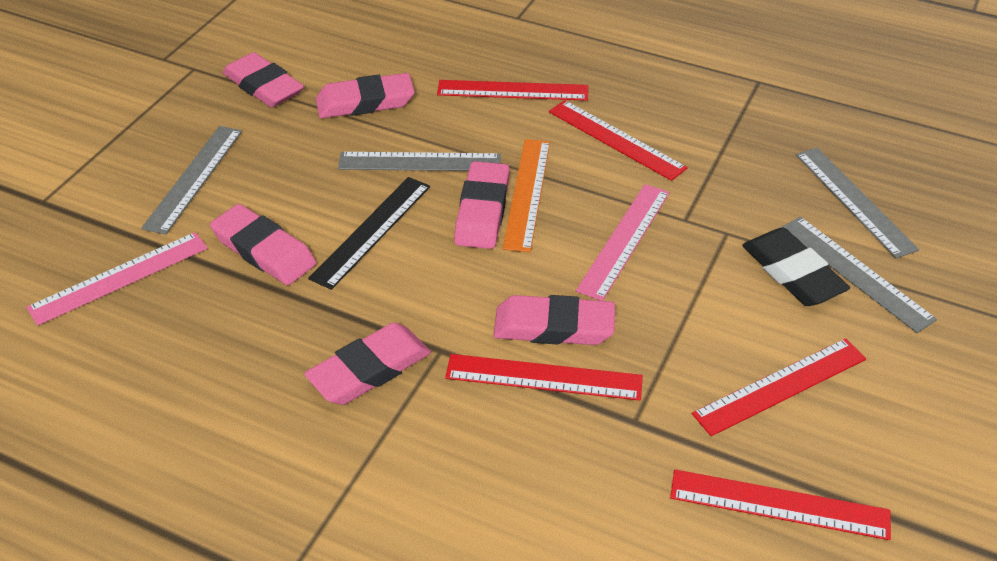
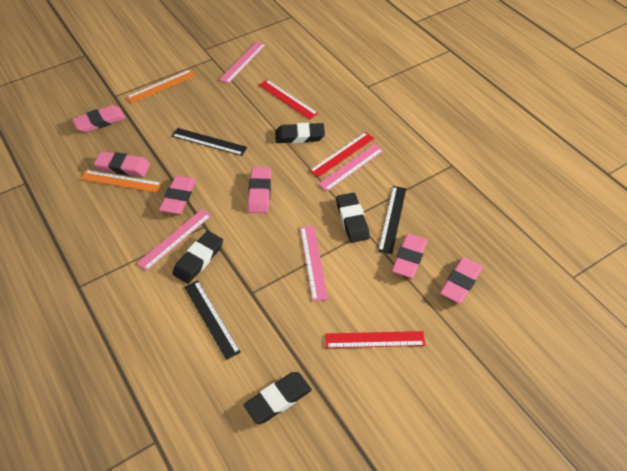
black eraser: [742,228,850,306] = 1 -> [173,231,223,284] [244,372,312,424] [275,123,325,143] [336,193,370,243] = 4
black ruler: [308,177,430,290] = 1 -> [172,128,247,156] [184,280,241,360] [378,186,406,254] = 3
grey ruler: [141,126,242,235] [338,152,501,171] [781,216,937,333] [796,147,919,259] = 4 -> none = 0
orange ruler: [503,139,550,252] = 1 -> [80,170,162,193] [127,69,196,104] = 2
pink ruler: [26,232,208,326] [576,184,670,301] = 2 -> [137,209,211,271] [219,42,266,84] [300,225,328,301] [318,144,384,191] = 4
red ruler: [437,80,588,101] [445,354,643,401] [549,100,688,181] [670,469,891,540] [692,338,866,436] = 5 -> [259,80,318,119] [309,132,375,178] [325,331,425,348] = 3

